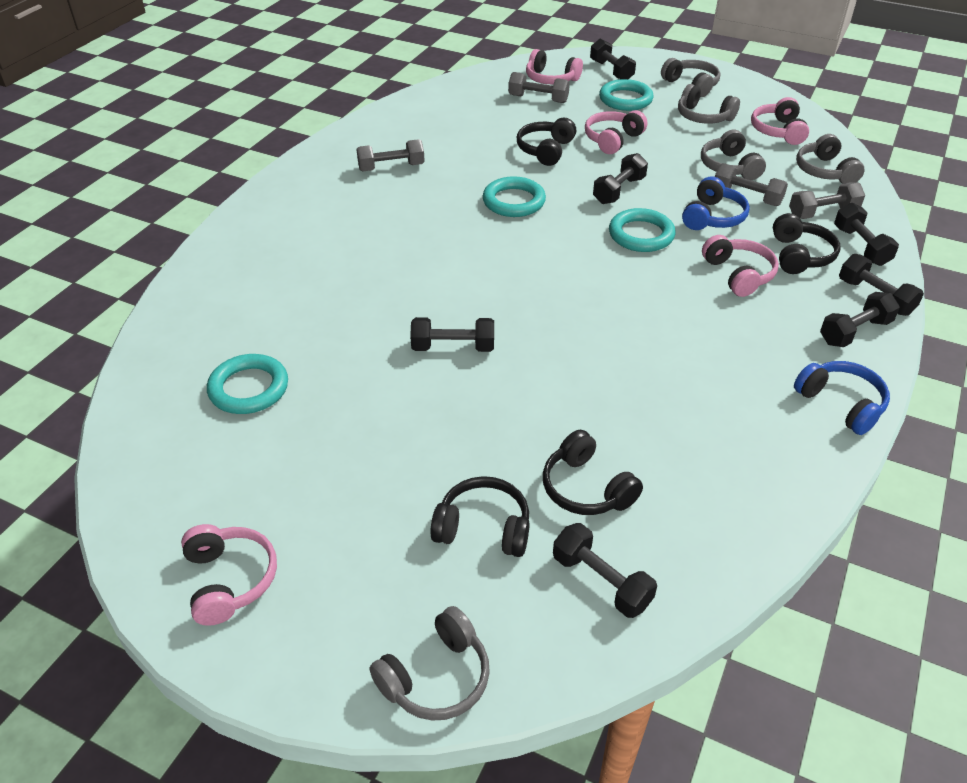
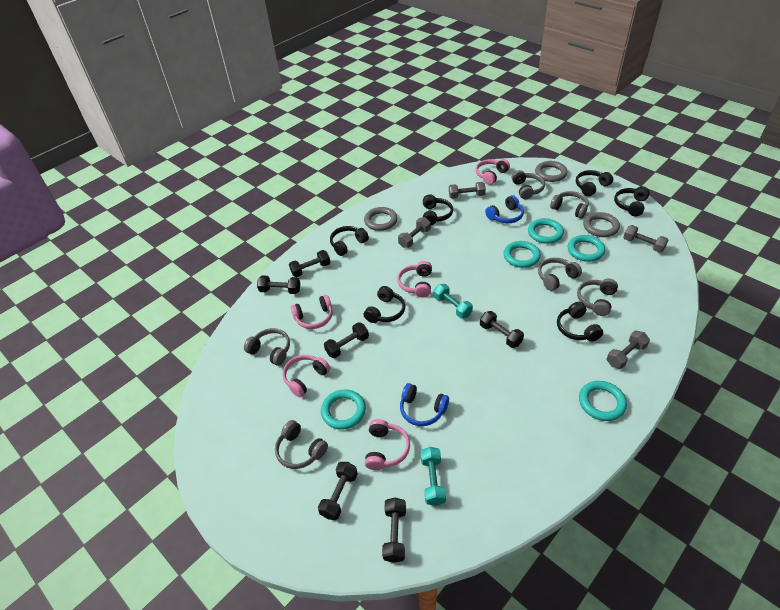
black dumbbell: [410,317,494,352] [553,523,657,618] [590,39,636,79] [593,153,648,204] [820,292,900,347] [834,203,899,266] [839,254,924,316] = 7 -> [257,275,300,294] [289,250,331,277] [318,462,358,520] [324,322,369,358] [382,498,406,563] [480,311,524,348] = 6
black headphones: [430,476,530,557] [517,118,576,166] [543,430,643,515] [773,213,841,274] = 4 -> [330,226,369,256] [364,286,405,323] [423,194,453,225] [557,302,603,342] [576,170,613,197] [614,186,650,217] = 6
grey headphones: [370,606,490,721] [661,58,720,97] [678,84,740,124] [701,130,766,180] [796,134,865,184] = 5 -> [244,328,290,366] [275,420,328,469] [512,170,545,199] [538,258,582,291] [550,191,589,218] [577,279,618,316] = 6
grey ring: none = 0 -> [364,207,398,231] [535,161,568,182] [583,212,620,237] = 3
turquoise dumbbell: none = 0 -> [421,447,446,506] [433,284,473,319] = 2
turquoise ring: [207,354,288,414] [483,176,546,217] [599,79,654,111] [609,208,676,252] = 4 -> [321,389,366,430] [503,241,541,268] [528,218,564,244] [568,235,605,262] [579,381,627,421] = 5

